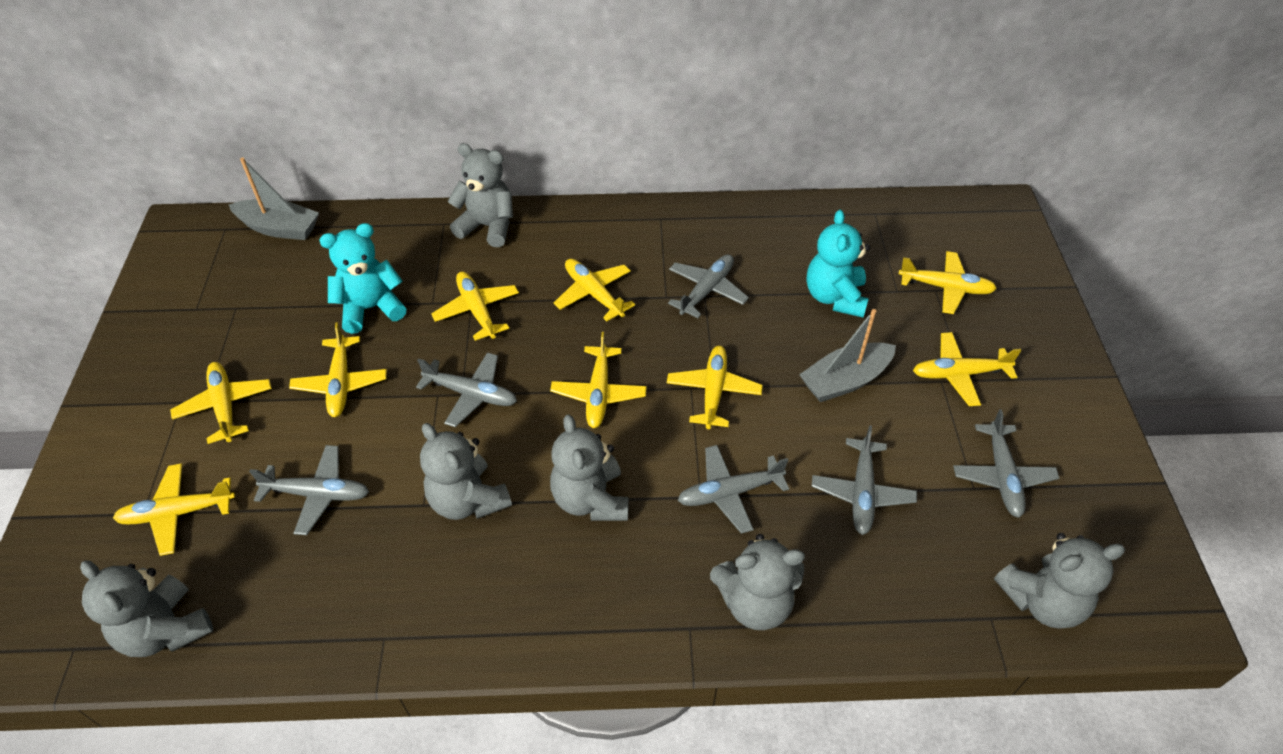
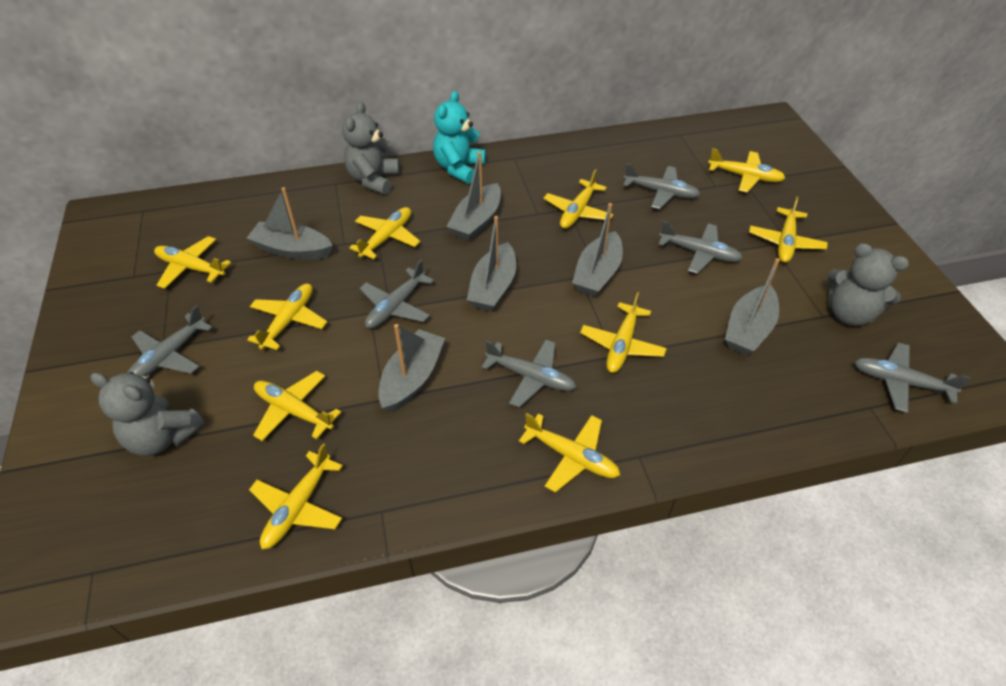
grey boat: [229,157,319,240] [799,309,896,402] = 2 -> [247,187,333,260] [378,324,445,412] [446,152,501,241] [467,216,516,312] [572,203,623,297] [725,258,780,355] = 6
grey teddy bear: [80,561,213,657] [420,423,512,520] [448,143,513,247] [550,414,629,521] [710,534,805,630] [994,533,1125,629] = 6 -> [90,372,205,456] [342,102,400,195] [828,243,909,326] = 3
turquoise teddy bear: [319,223,407,334] [807,210,870,318] = 2 -> [433,91,486,184] = 1
yellow plane: [113,463,235,556] [170,362,272,444] [289,322,387,417] [431,271,519,341] [550,332,647,428] [554,259,635,321] [667,346,763,429] [899,251,997,314] [913,332,1021,406] = 9 -> [154,236,231,289] [247,283,327,350] [249,443,343,549] [253,371,341,441] [349,207,421,259] [519,413,620,493] [543,169,613,229] [580,292,667,373] [708,148,785,193] [749,196,828,263] = 10

